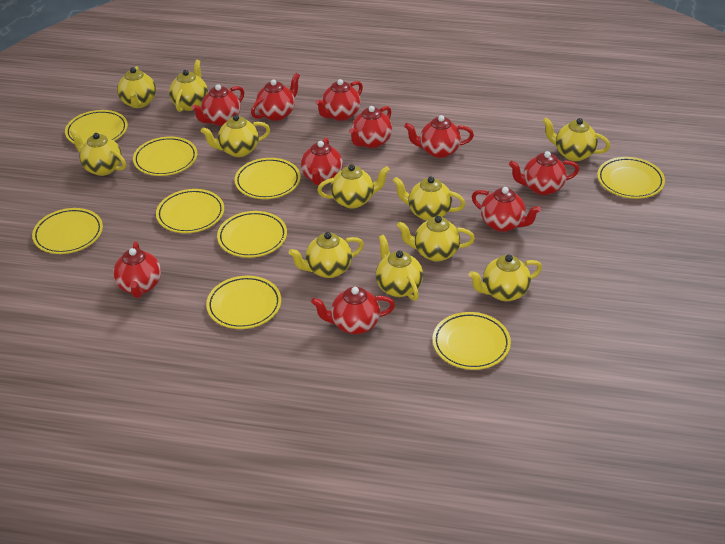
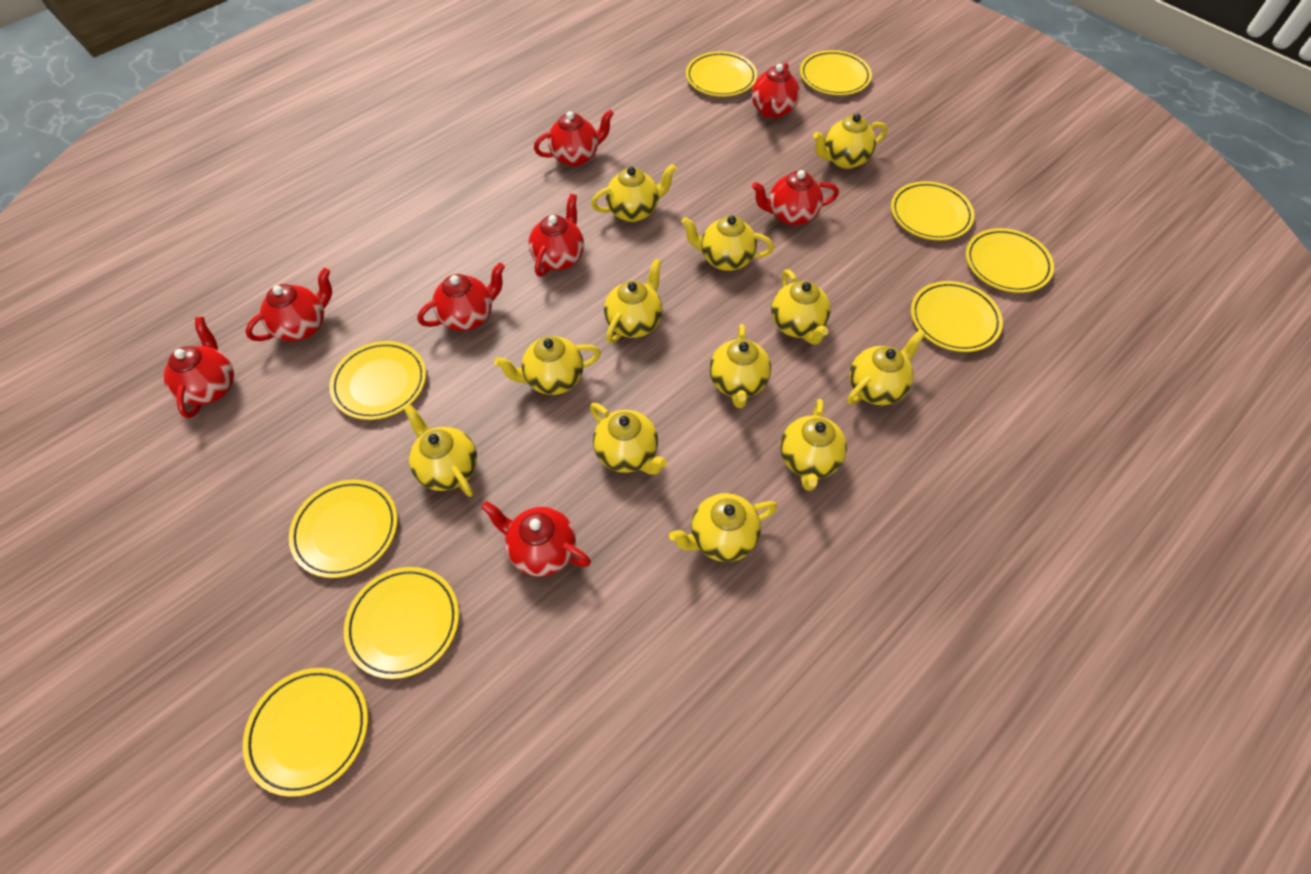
red teapot: [113,241,161,298] [191,84,244,126] [251,73,300,121] [301,138,343,185] [311,287,395,334] [315,79,363,121] [349,106,392,148] [404,115,474,158] [472,187,541,232] [509,151,579,195] = 10 -> [164,317,234,418] [245,268,332,341] [418,262,505,331] [481,501,591,577] [528,194,584,277] [534,109,614,166] [752,63,800,118] [752,170,839,225] = 8
yellow teapot: [70,129,126,176] [117,66,156,108] [169,60,208,112] [201,115,270,157] [288,232,364,278] [317,164,390,209] [376,235,423,301] [393,176,465,221] [397,216,475,262] [469,255,542,301] [543,118,610,161] = 11 -> [404,404,477,497] [494,336,601,395] [590,403,667,475] [591,164,677,222] [604,259,662,343] [669,493,777,562] [681,216,774,271] [709,324,771,408] [771,269,831,345] [780,399,847,491] [813,114,887,169] [847,330,926,405] = 12

